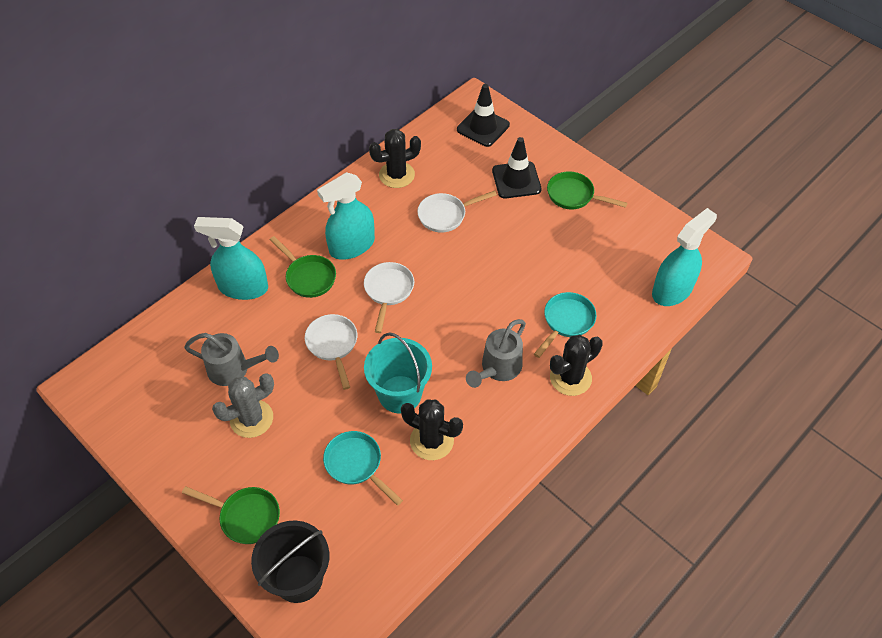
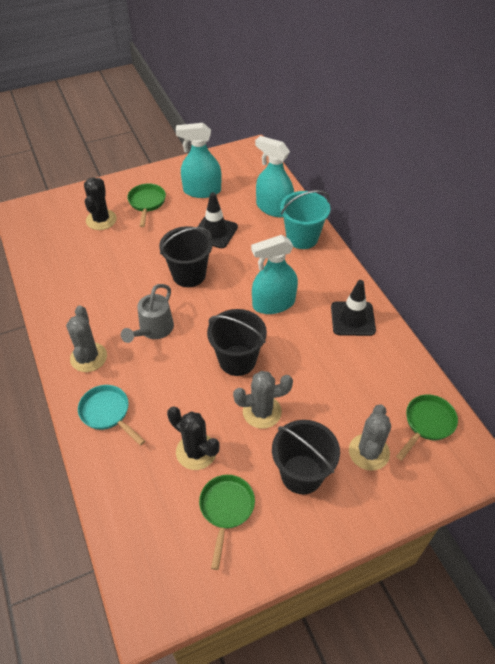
black bucket: [251,521,329,603] = 1 -> [159,226,212,287] [207,309,267,376] [272,420,340,494] = 3
black cactus: [369,129,421,188] [401,399,463,460] [550,335,603,396] = 3 -> [84,177,117,230] [167,407,220,470] = 2
grey cactus: [212,373,274,438] = 1 -> [66,305,107,372] [233,371,293,429] [349,404,391,471] = 3
grey watering can: [184,333,279,386] [466,319,526,388] = 2 -> [121,284,174,343] = 1
turquoise pan: [323,431,403,506] [534,292,597,358] = 2 -> [78,385,145,446] = 1
white pan: [305,314,357,390] [364,262,414,333] [417,190,497,233] = 3 -> none = 0

